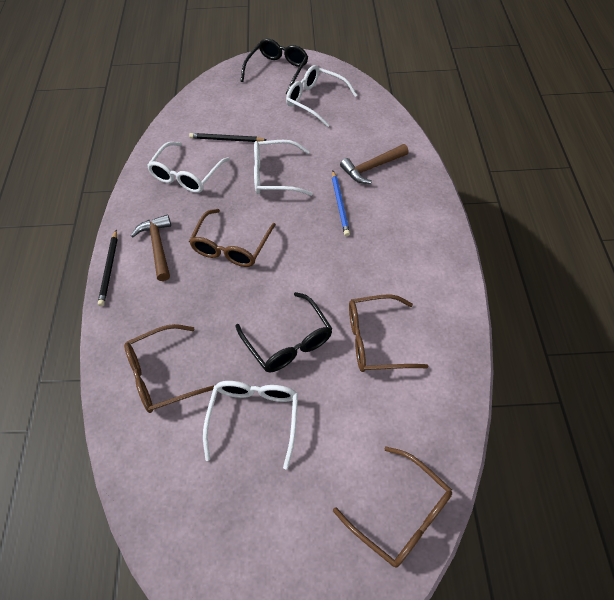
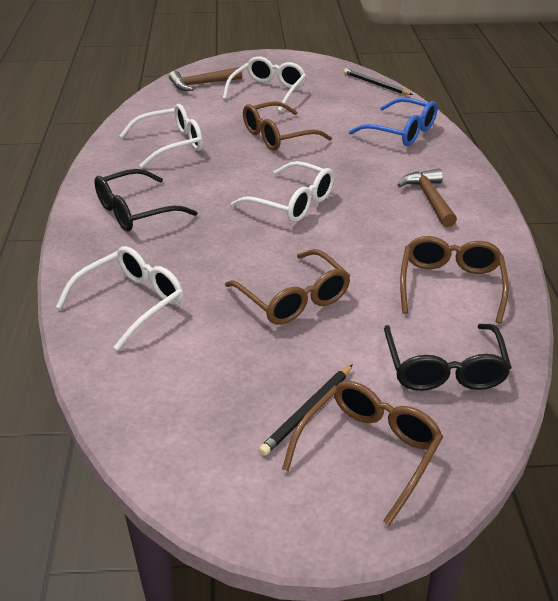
blue glasses: none = 0 -> [349,98,437,146] = 1
blue pencil: [332,171,350,236] = 1 -> none = 0

